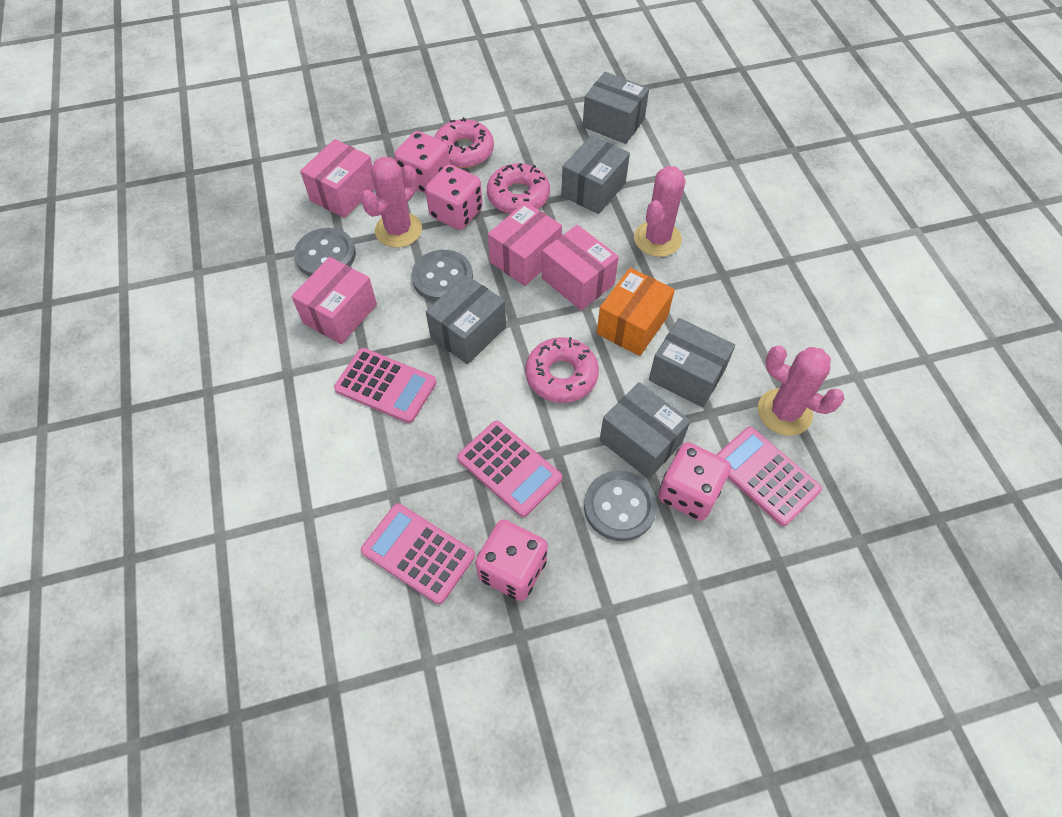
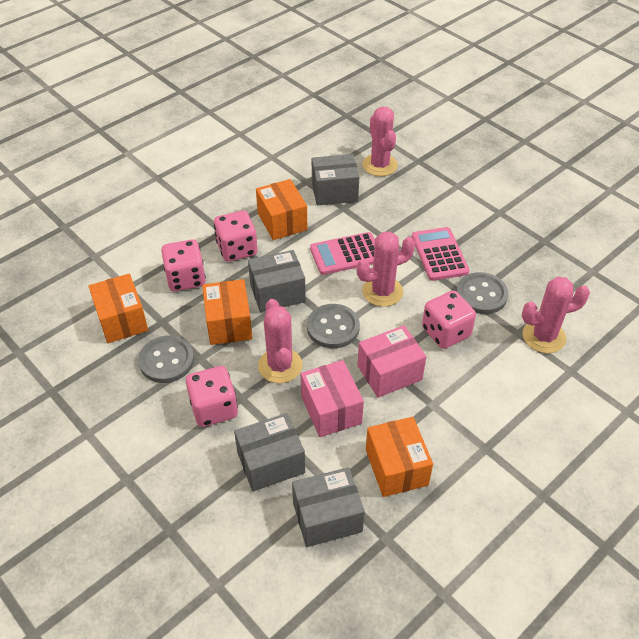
grey box: [425,275,506,364] [561,135,630,214] [583,72,649,144] [600,382,691,479] [649,318,735,407] = 5 -> [234,413,305,492] [248,250,306,312] [292,467,365,547] [312,154,359,205] = 4
orange box: [597,268,675,356] = 1 -> [89,274,148,343] [202,279,252,345] [256,179,307,240] [366,417,433,497] = 4
pink box: [291,257,377,344] [300,139,375,218] [488,202,562,286] [542,225,619,310] = 4 -> [301,360,364,437] [358,325,426,398] = 2
pink cactus: [360,156,422,248] [634,166,686,257] [758,345,845,436] = 3 -> [258,299,303,383] [356,232,415,307] [362,107,398,176] [522,276,590,353] = 4
pink calculator: [334,348,437,423] [361,504,475,604] [457,421,562,517] [716,427,822,526] = 4 -> [310,232,375,275] [412,227,469,281] = 2
pink donut: [434,117,494,168] [487,163,550,214] [525,337,599,403] = 3 -> none = 0

